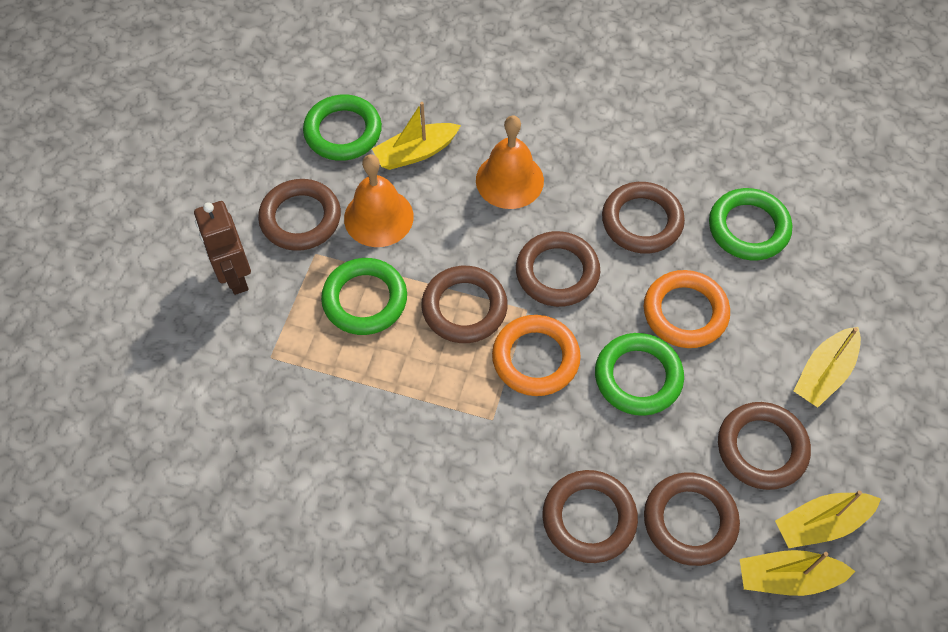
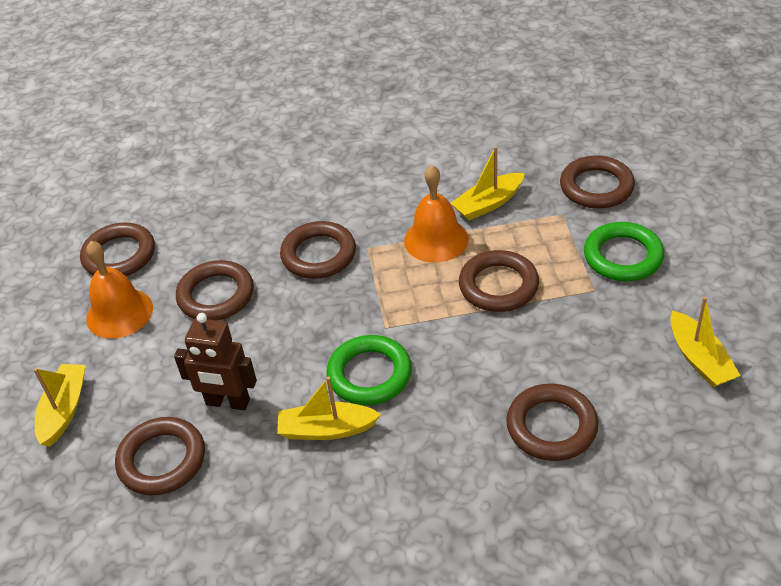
green ring: [303,95,382,161] [321,258,407,335] [595,333,684,416] [709,188,792,260] = 4 -> [326,335,412,405] [584,222,664,281] = 2
orange ring: [492,315,581,396] [644,270,730,348] = 2 -> none = 0

